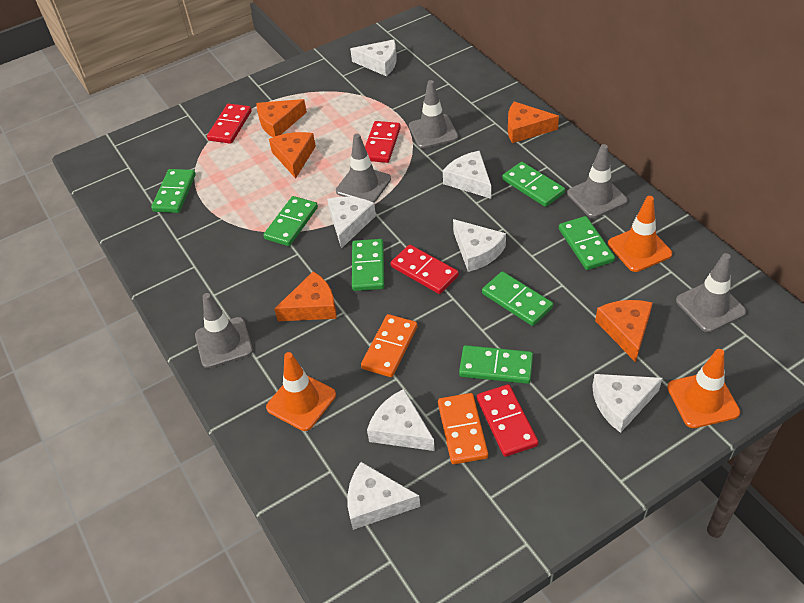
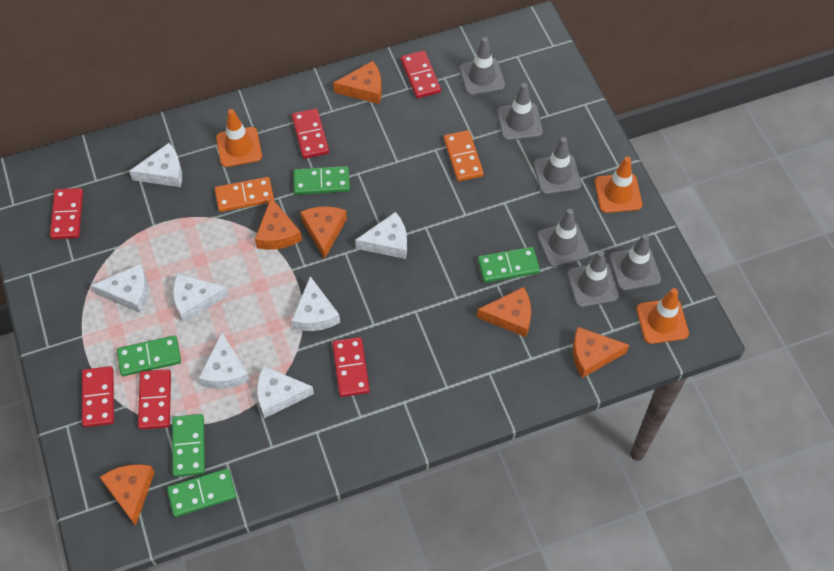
green domino: [151,169,196,213] [263,196,318,246] [352,239,384,291] [459,345,533,384] [482,271,553,326] [502,162,565,207] [559,216,615,270] = 7 -> [117,336,181,376] [167,468,236,517] [172,414,205,477] [293,166,350,195] [478,247,540,283] = 5
grey traffic cone: [195,293,253,368] [336,134,391,203] [409,80,458,149] [567,144,628,218] [676,253,746,332] = 5 -> [459,37,505,96] [497,83,543,141] [533,137,582,194] [537,209,590,267] [567,251,619,307] [609,234,661,291] = 6
orange cheese: [257,99,307,137] [269,132,316,179] [274,271,337,321] [508,102,559,143] [595,300,653,362] = 5 -> [100,464,155,526] [255,198,302,250] [300,206,347,259] [333,61,382,104] [477,287,531,337] [573,327,629,378] = 6
red domino: [207,104,252,144] [365,121,401,163] [391,245,459,294] [477,384,538,457] = 4 -> [50,188,83,239] [82,366,114,427] [138,369,171,429] [292,109,329,159] [332,337,370,397] [401,51,441,99] = 6

